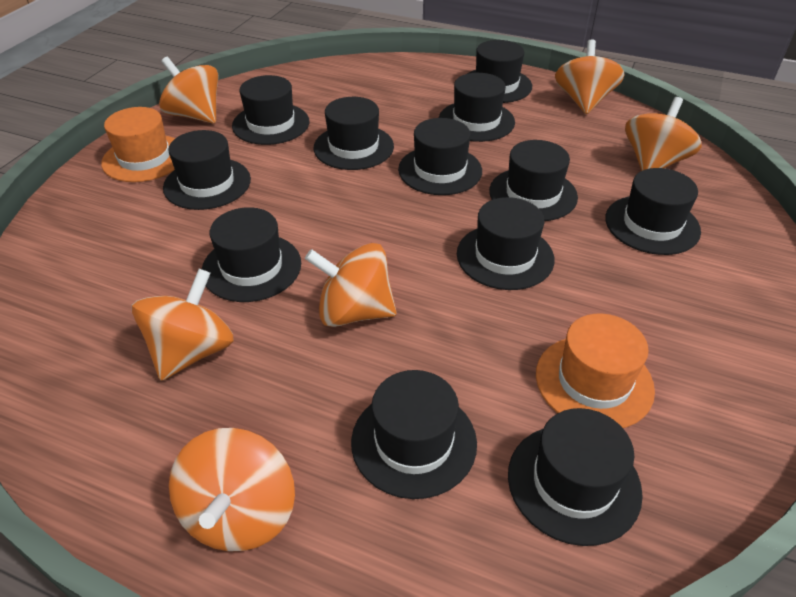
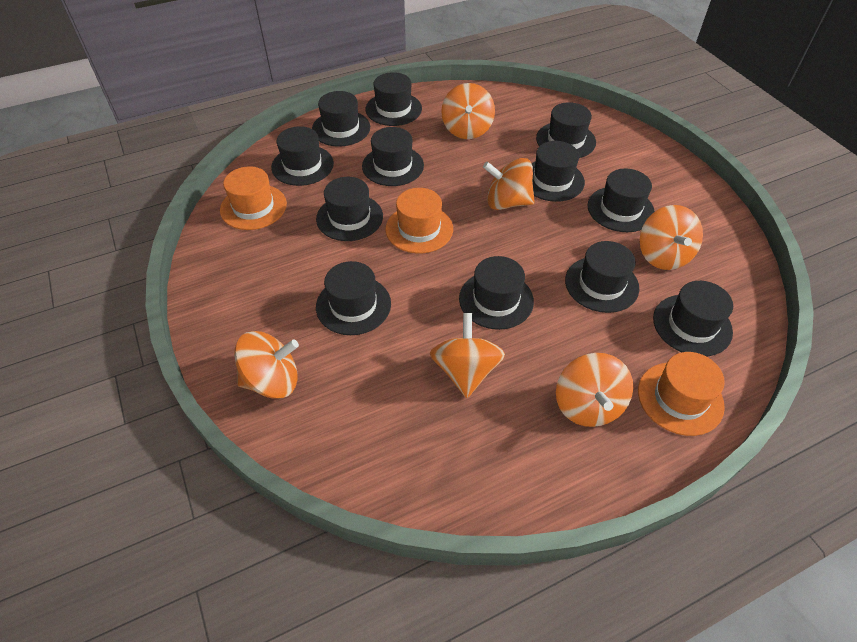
orange hat: [101,107,175,182] [536,314,655,428] = 2 -> [220,166,287,230] [385,188,453,253] [638,352,725,436] = 3

